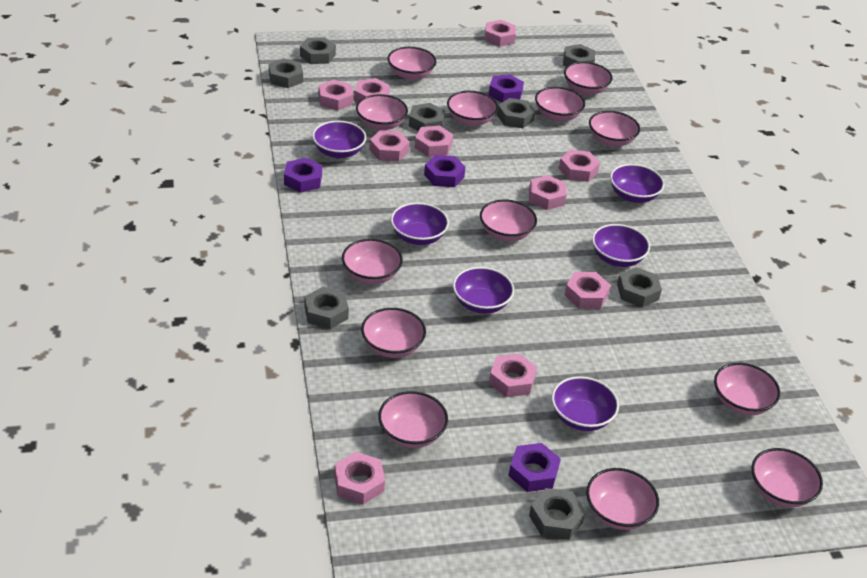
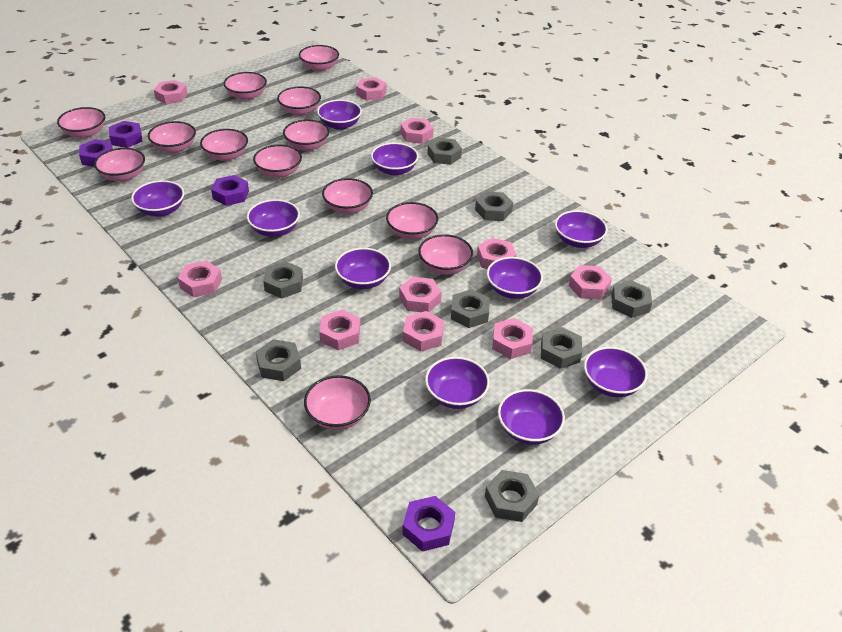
purple bowl: [312,121,366,159] [391,202,449,245] [453,267,514,314] [551,376,619,431] [592,224,650,267] [610,164,665,203] = 6 -> [131,180,184,217] [247,199,300,237] [317,100,362,130] [335,248,391,289] [371,143,419,176] [425,357,490,409] [487,257,543,299] [498,389,565,445] [555,210,608,248] [584,347,648,397] = 10

